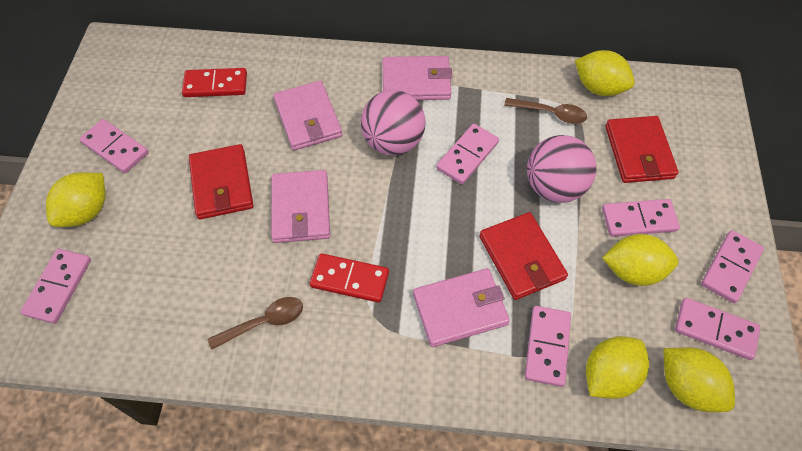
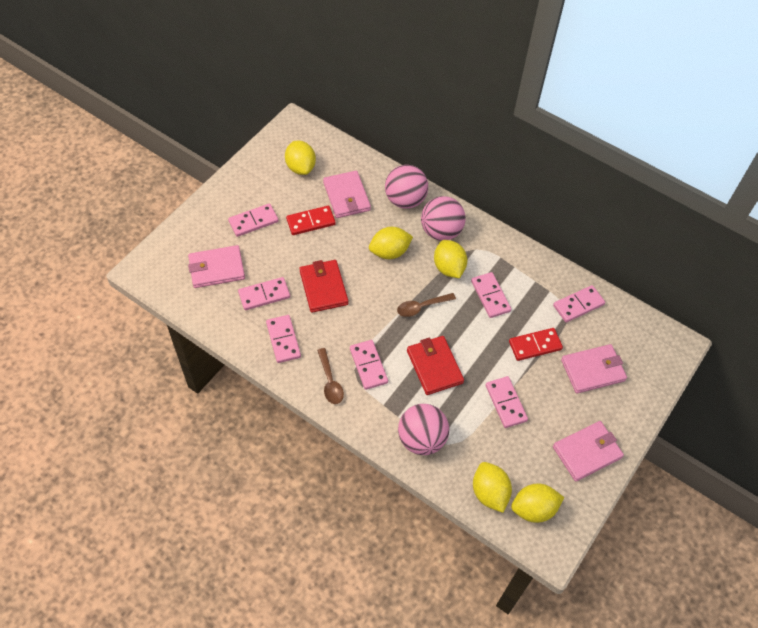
pink ball: [361,90,425,155] [527,135,597,203] = 2 -> [385,165,428,209] [398,404,449,455] [421,196,466,241] = 3
red wallet: [189,144,254,219] [479,212,568,300] [605,116,679,183] = 3 -> [299,260,348,313] [407,336,464,395] = 2

